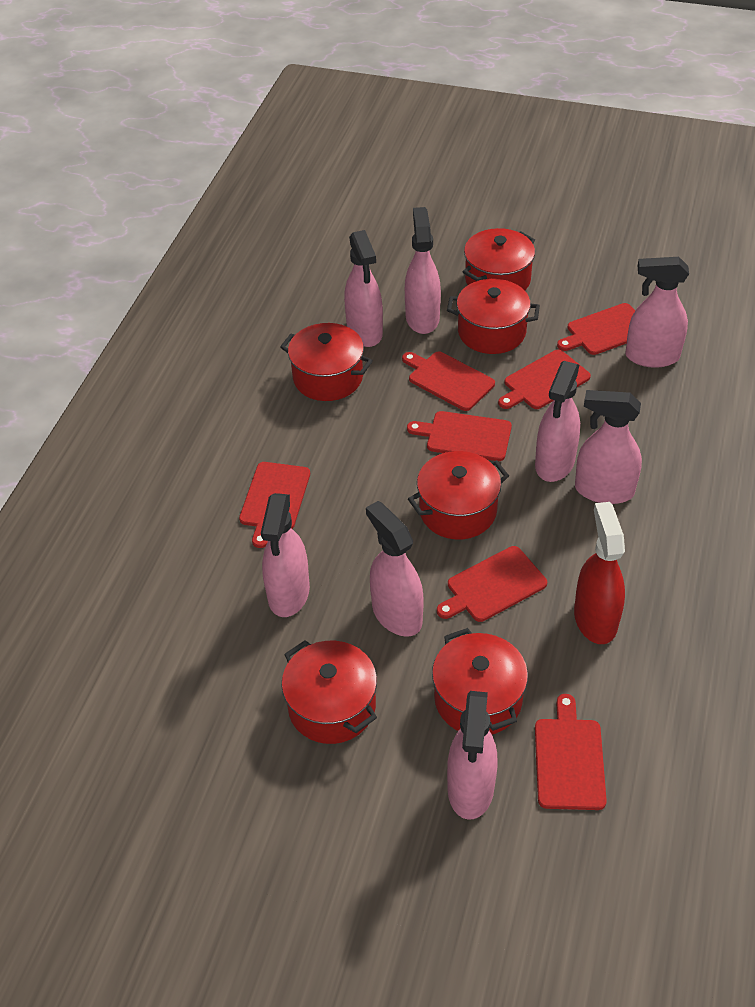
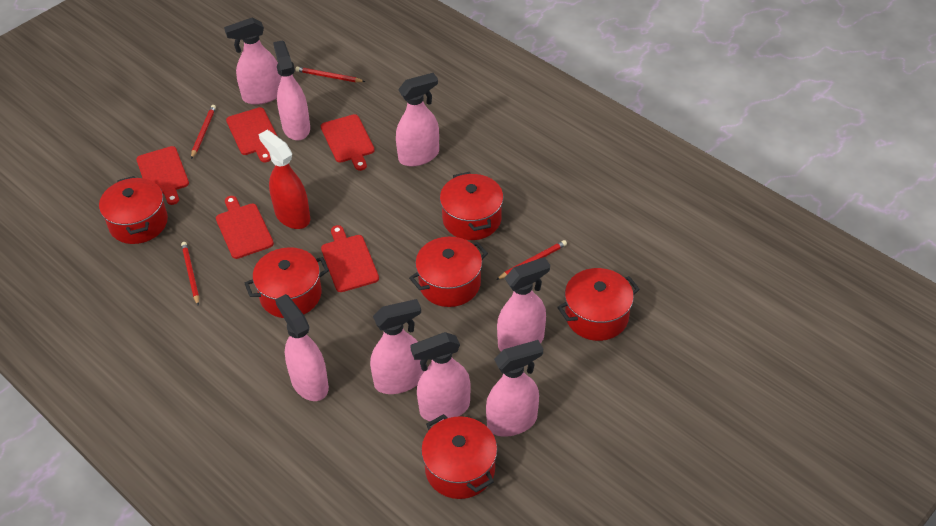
red cutting board: [239,462,310,548] [402,352,495,411] [407,411,512,461] [437,546,547,622] [498,350,591,409] [535,694,607,810] [557,303,635,355] = 7 -> [136,146,189,205] [216,196,274,259] [226,107,278,162] [321,114,375,171] [321,225,379,292] = 5
red pencil: none = 0 -> [181,242,199,306] [191,105,216,159] [296,67,365,82] [496,240,567,280] = 4

